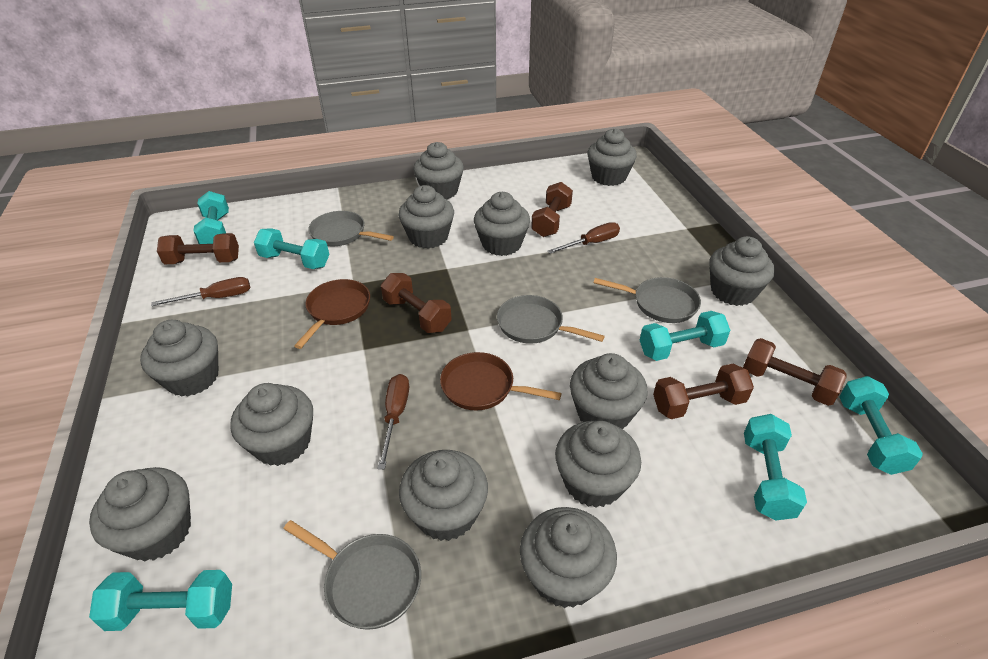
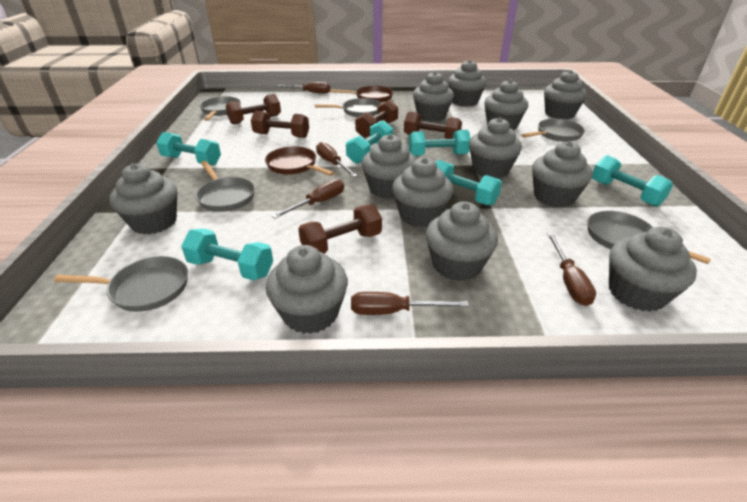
brown screwdriver: [151,277,250,306] [377,374,409,469] [547,222,620,254] = 3 -> [272,179,344,218] [277,82,330,93] [316,142,357,177] [351,292,469,315] [547,233,596,306] = 5
grey pan: [284,520,421,630] [308,211,394,246] [497,295,605,344] [593,277,701,323] = 4 -> [54,256,188,312] [195,161,255,212] [199,96,241,121] [315,98,381,117] [522,119,585,142] [588,211,711,264] = 6

